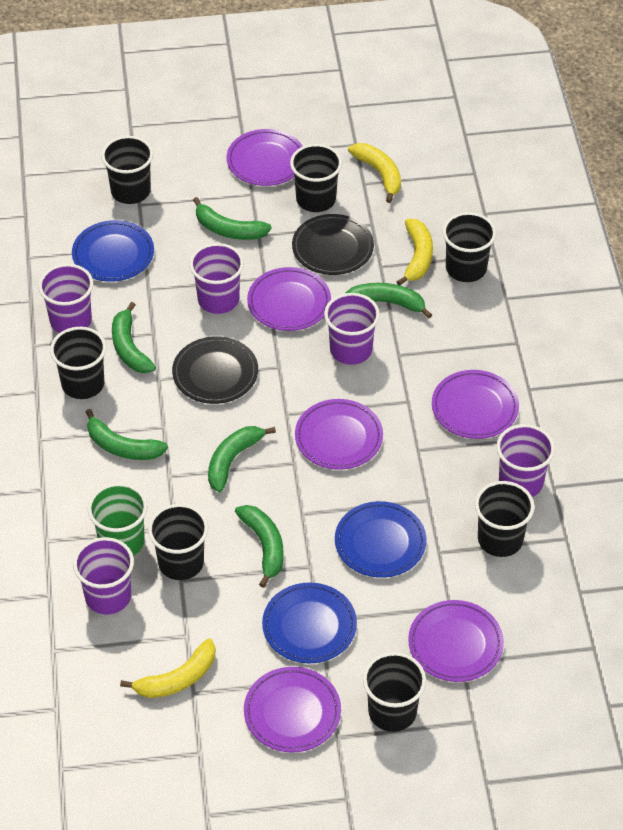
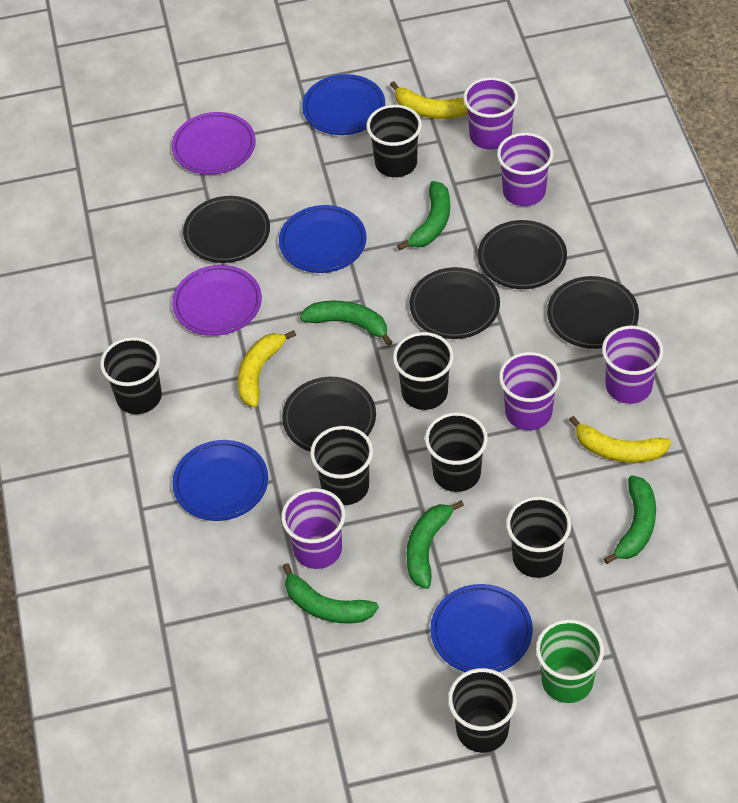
black plate: [172,336,258,404] [292,214,374,275] = 2 -> [183,196,270,263] [282,377,376,451] [409,267,500,339] [478,220,567,289] [547,276,639,349] = 5
blue plate: [72,220,154,282] [262,583,357,663] [335,501,426,578] = 3 -> [172,440,268,521] [279,205,367,273] [302,74,385,135] [430,584,533,672] = 4
green banana: [86,409,168,460] [112,302,156,373] [193,197,272,240] [208,426,276,492] [235,505,283,588] [346,283,432,318] = 6 -> [282,563,379,623] [300,301,392,346] [397,181,450,251] [406,500,464,589] [604,475,656,564] = 5
purple plate: [227,129,303,186] [244,667,341,753] [247,267,331,331] [295,399,383,470] [408,600,504,682] [432,370,519,439] = 6 -> [172,112,256,175] [172,265,262,336] = 2

